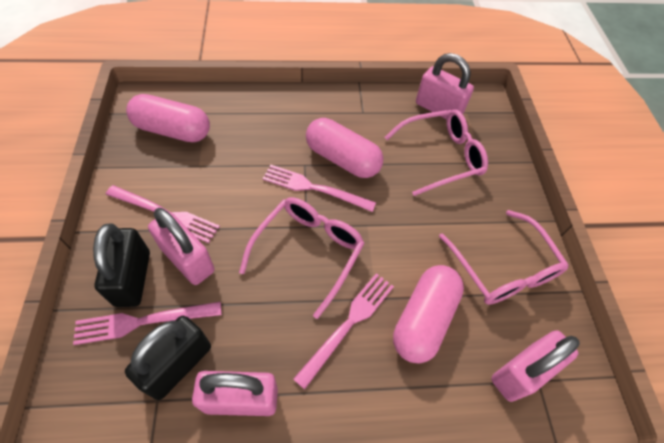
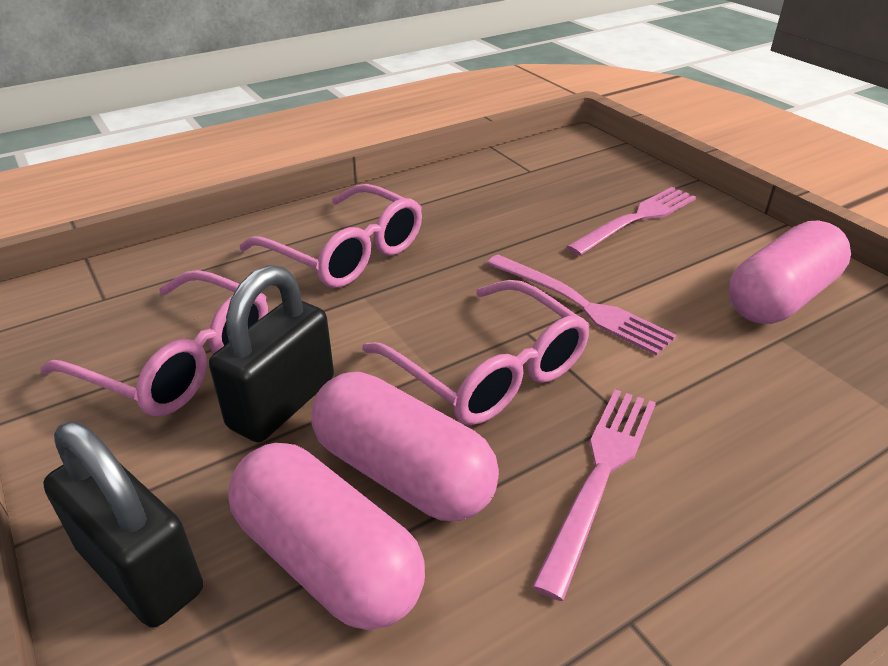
pink fork: [73,302,222,345] [106,185,220,243] [262,165,376,212] [293,273,394,390] = 4 -> [487,255,676,356] [532,390,656,601] [566,187,696,256] = 3
pink padlock: [148,208,215,285] [192,371,278,416] [416,53,474,119] [491,330,580,402] = 4 -> none = 0

